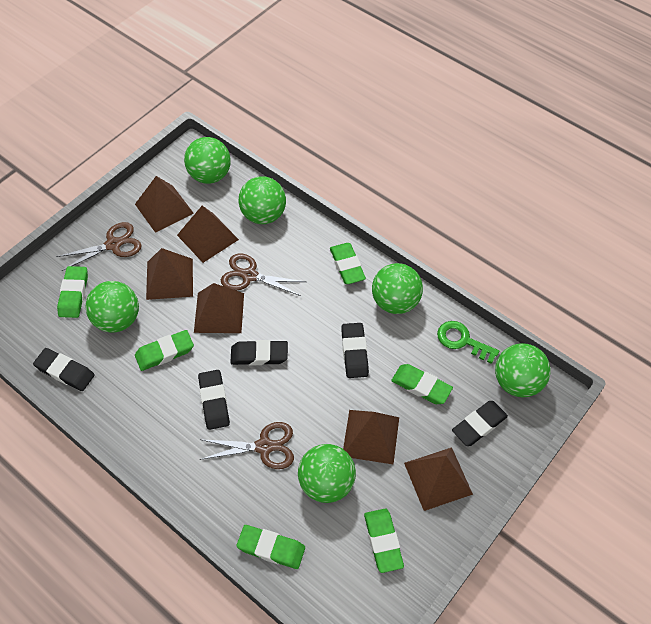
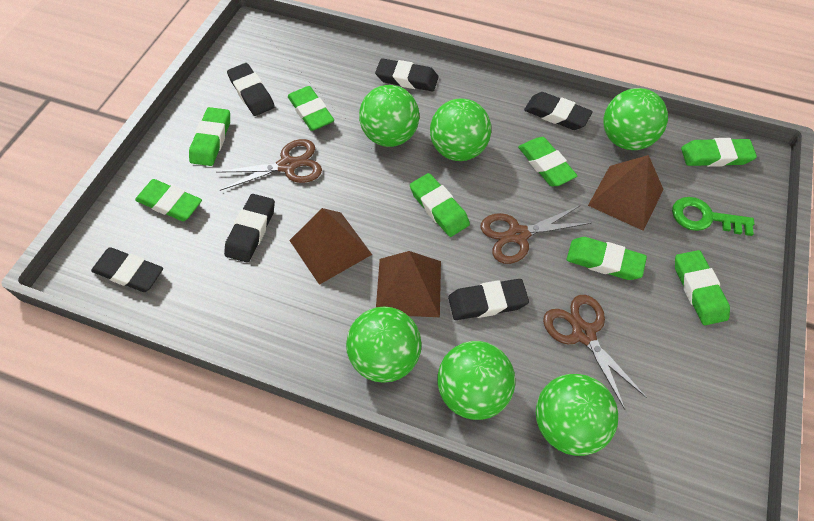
black eraser: [33,348,95,391] [198,370,230,430] [230,340,288,365] [341,323,369,378] [452,401,508,446] = 5 -> [91,247,163,292] [224,194,275,263] [227,63,275,116] [375,58,439,92] [448,279,529,320] [524,92,593,130] = 6
brown pyramid: [135,176,194,233] [146,248,193,300] [177,206,239,263] [194,283,244,333] [343,410,399,465] [404,447,473,511] = 6 -> [289,208,372,285] [376,251,441,317] [588,155,664,231] = 3
green eraser: [57,266,88,318] [135,330,194,371] [236,525,305,569] [330,243,366,284] [364,509,404,573] [391,364,453,404] = 6 -> [135,179,202,221] [189,107,230,166] [288,86,334,131] [410,173,470,237] [518,137,578,186] [567,237,647,280] [675,250,730,325] [681,138,757,167] = 8

